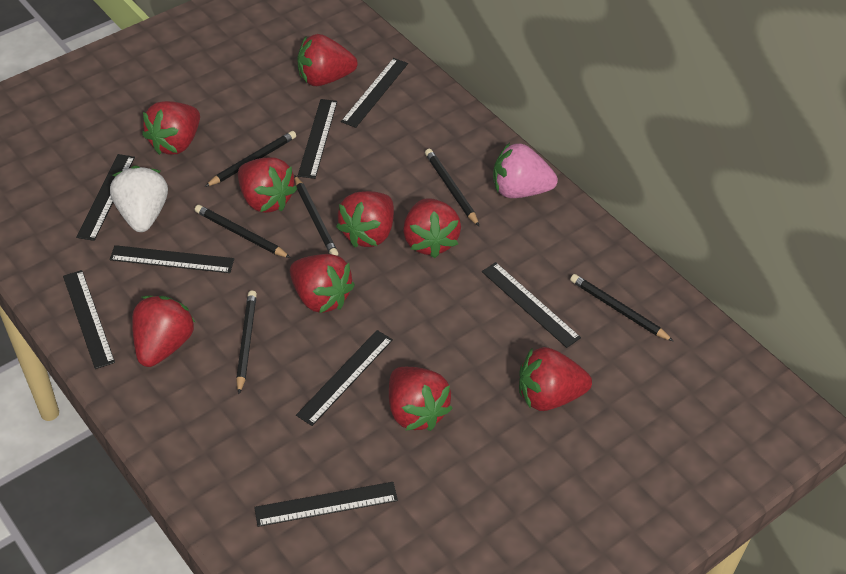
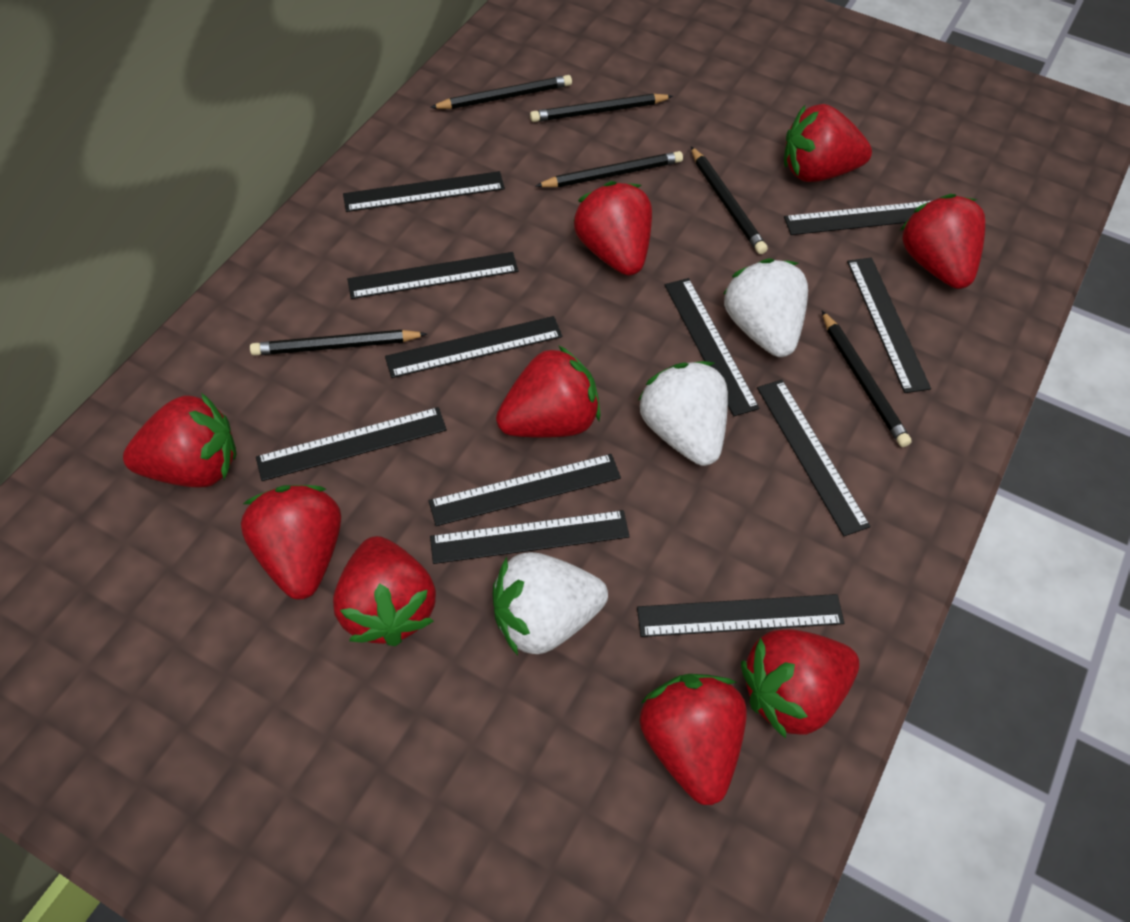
black ruler: [63,270,115,369] [76,154,135,241] [109,245,234,273] [254,482,398,527] [296,330,393,426] [298,99,337,179] [341,58,408,128] [482,262,581,348] = 8 -> [256,407,447,481] [343,171,505,212] [347,252,519,299] [385,316,562,378] [428,454,621,526] [430,510,630,564] [637,594,844,637] [665,278,760,416] [757,380,871,536] [784,200,933,235] [847,257,931,393] = 11
pink strawberry: [493,143,558,198] = 1 -> none = 0
white strawberry: [110,165,168,232] = 1 -> [492,552,608,655] [638,361,728,466] [723,258,808,357] = 3

